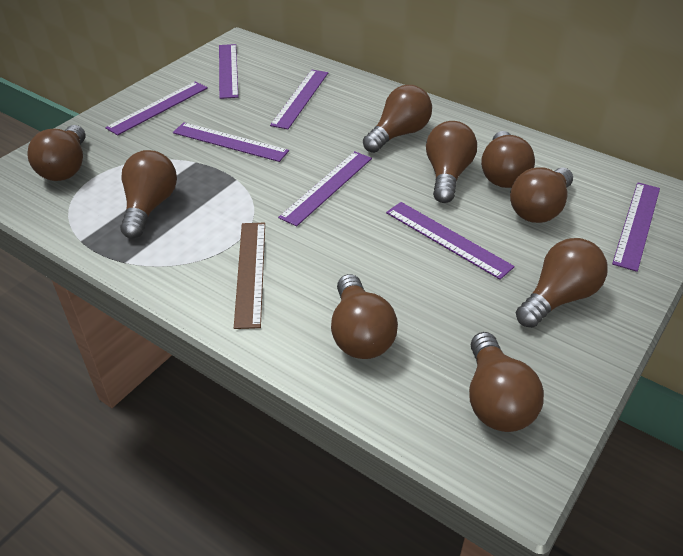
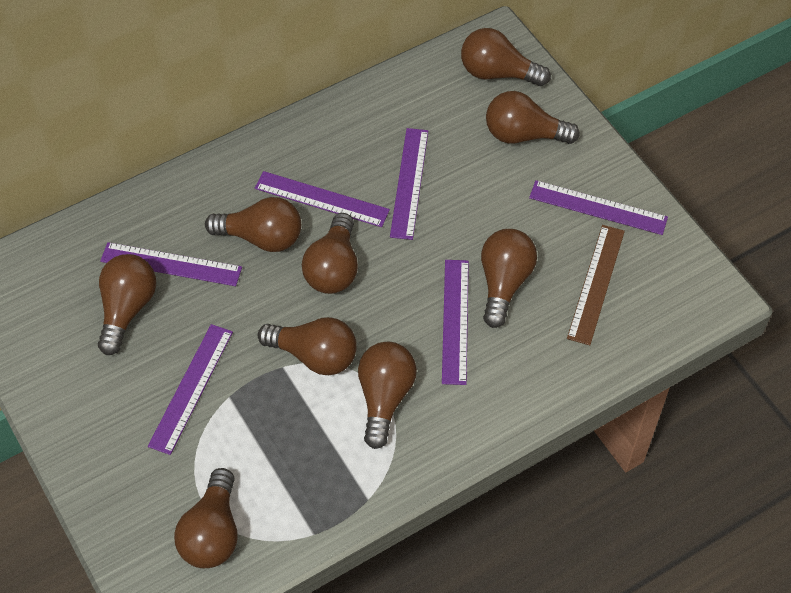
purple ruler: [105,81,208,135] [173,122,289,162] [219,44,239,99] [270,70,328,129] [278,151,372,226] [386,202,515,280] [612,182,660,272] = 7 -> [100,242,242,286] [148,324,233,455] [255,171,390,227] [390,128,428,240] [442,260,469,385] [529,180,668,235] = 6

